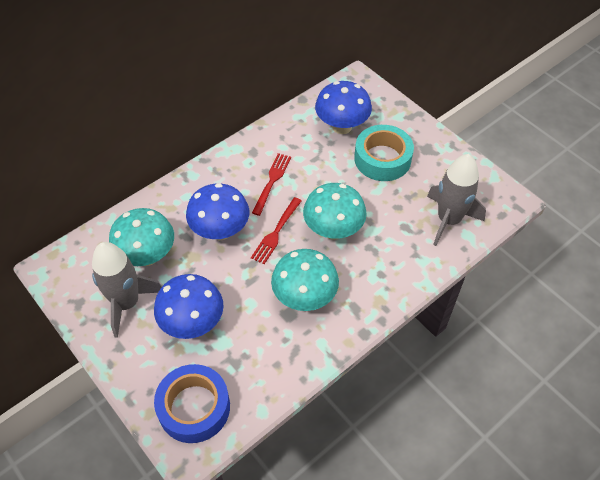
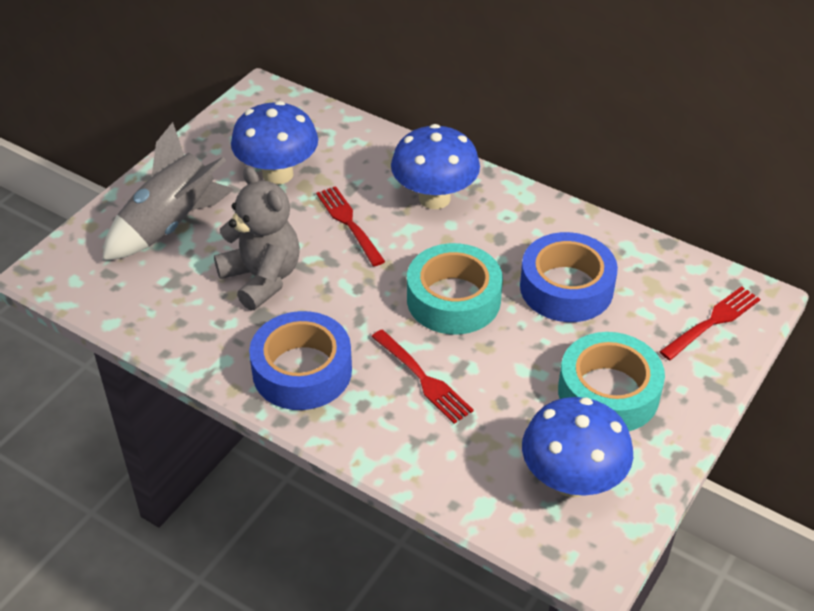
blue tape: [154,364,230,443] = 1 -> [249,311,352,410] [520,232,618,322] = 2
grey rocket: [92,242,162,338] [427,154,486,246] = 2 -> [102,122,234,260] = 1
grey teddy bear: none = 0 -> [214,166,300,310] = 1
red fork: [251,197,302,264] [252,153,291,216] = 2 -> [316,186,385,266] [371,330,474,424] [659,286,760,360] = 3
turquoise mushroom: [109,208,174,266] [271,249,339,311] [303,183,367,240] = 3 -> none = 0
turquoise tape: [354,125,414,181] = 1 -> [407,243,503,335] [558,332,665,431] = 2

